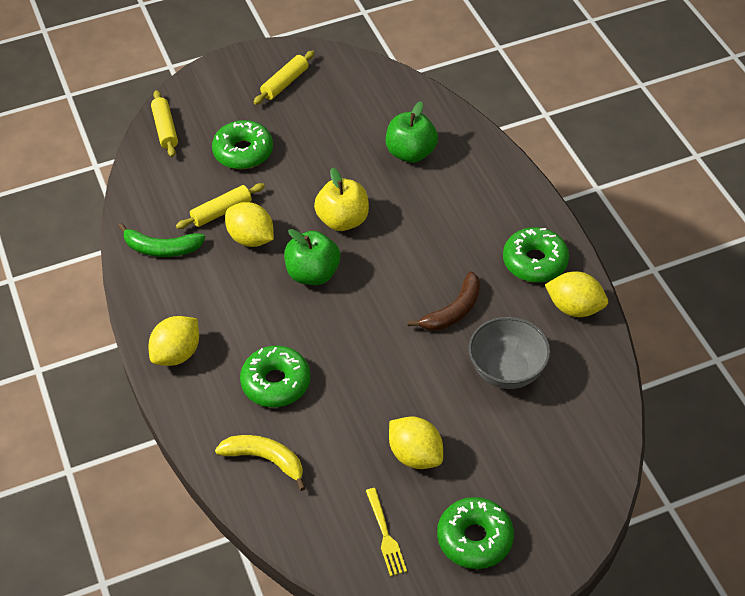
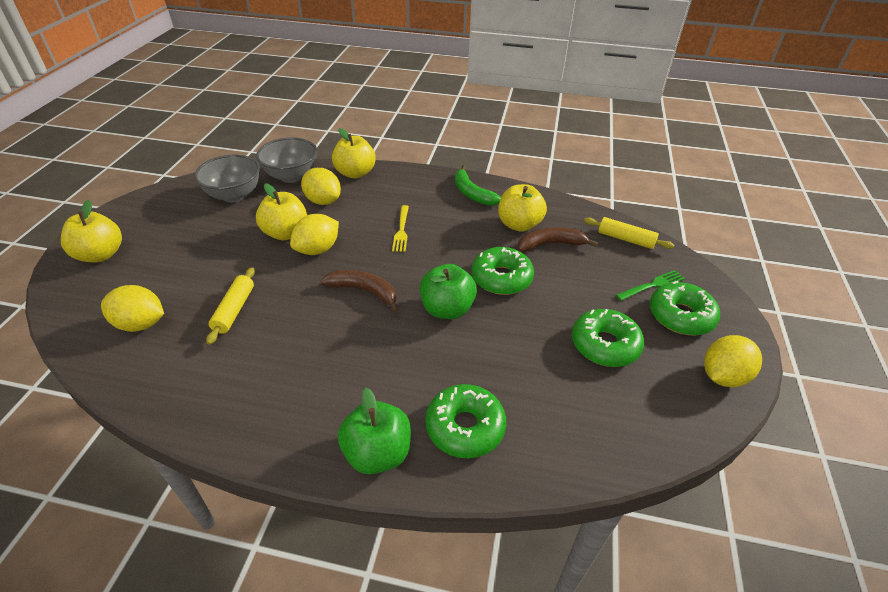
brown banana: [407,271,480,331] = 1 -> [320,270,399,313] [518,227,598,252] = 2
green fork: none = 0 -> [616,270,685,301] = 1
grey bowl: [468,317,551,389] = 1 -> [194,155,260,202] [256,137,317,183] = 2
yellow apple: [314,168,369,231] = 1 -> [61,200,122,262] [256,183,307,241] [332,128,376,179] [498,184,547,232] = 4
yellow banana: [215,435,306,491] = 1 -> none = 0
yellow rolling pin: [151,90,178,157] [176,183,265,229] [253,50,315,105] = 3 -> [206,267,255,345] [584,217,675,249] = 2

